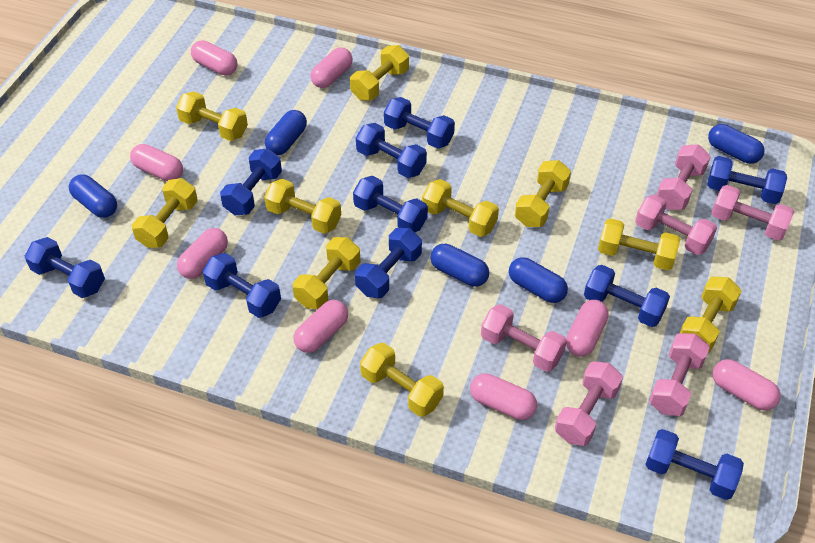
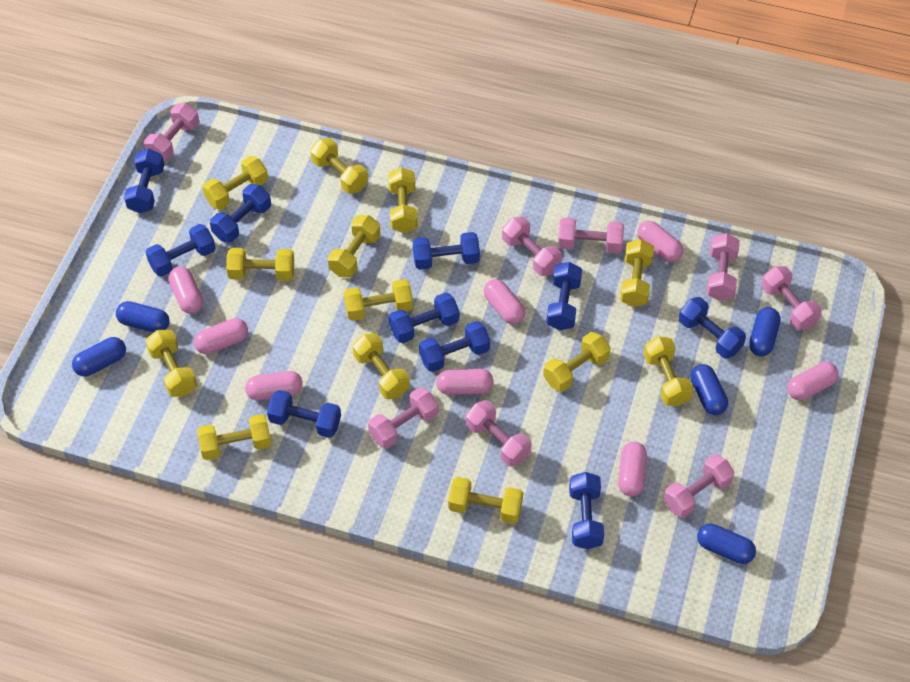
pink dumbbell: [481,304,567,372] [555,361,623,446] [635,194,717,255] [649,333,710,416] [657,144,711,210] [711,185,794,241] = 6 -> [144,103,199,161] [368,387,438,449] [466,400,532,467] [502,216,562,276] [558,218,624,253] [663,454,735,518] [706,233,740,301] [761,266,822,330] = 8
yellow dumbbell: [132,178,198,248] [176,92,248,141] [264,179,341,234] [293,237,360,309] [350,45,409,100] [360,343,444,417] [422,179,499,237] [515,160,571,227] [598,218,680,270] [680,277,741,352] = 10 -> [146,329,197,397] [197,414,271,460] [202,156,268,210] [226,248,294,281] [310,138,368,194] [328,215,381,277] [344,279,413,321] [353,333,410,399] [388,167,418,233] [448,477,523,524] [543,332,611,392] [620,239,654,307] [644,336,693,406] = 13

